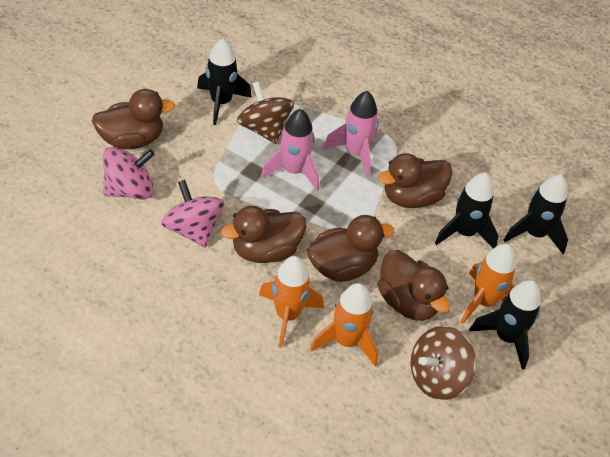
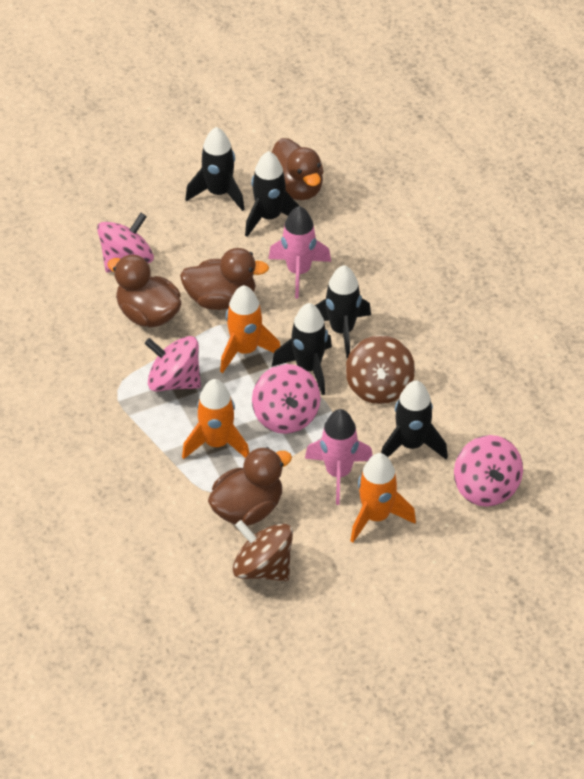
black rocket: [197,39,252,125] [435,173,498,249] [469,280,541,370] [504,174,568,254] = 4 -> [185,127,245,211] [245,151,299,237] [272,303,332,395] [315,265,371,359] [381,380,448,459] = 5
brown duck: [92,89,175,149] [221,206,306,263] [307,215,394,282] [378,153,453,208] [378,250,450,321] = 5 -> [107,254,181,328] [180,248,269,310] [208,447,292,526] [272,138,324,200] = 4
pink spinning top: [103,147,155,200] [161,180,224,247] = 2 -> [97,213,154,273] [144,336,201,392] [252,364,321,434] [454,435,523,507] = 4

